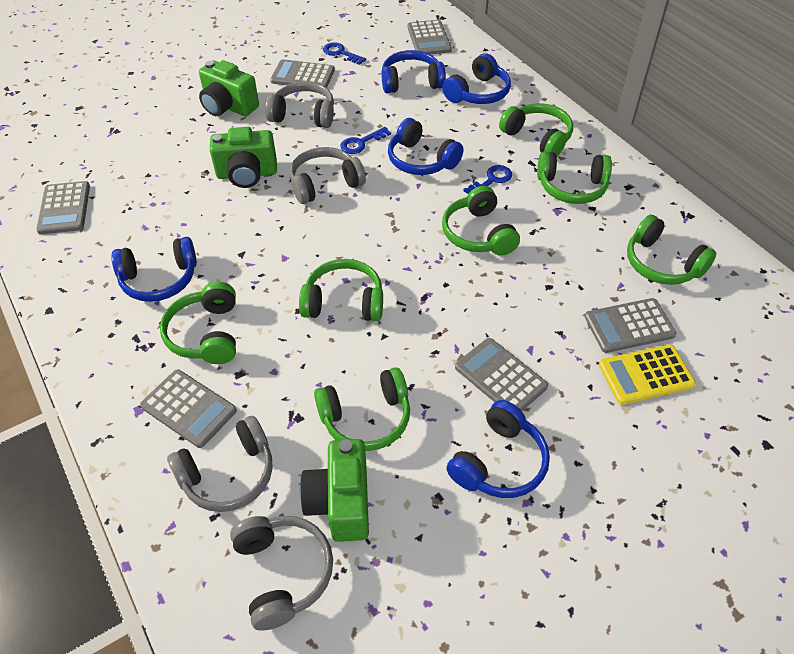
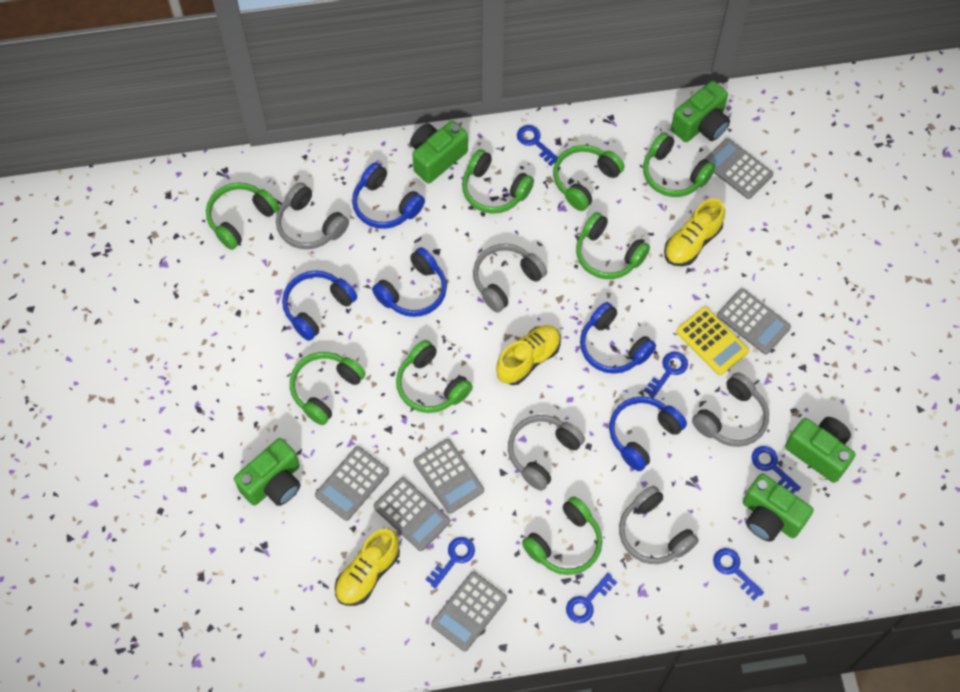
blue key: [323,42,366,65] [340,127,391,154] [464,165,512,194] = 3 -> [425,537,475,588] [517,125,558,166] [566,573,617,623] [643,352,688,398] [713,548,764,600] [751,446,801,493] = 6
green camera: [199,60,259,116] [210,127,277,188] [300,439,369,542] = 3 -> [234,438,301,506] [410,121,468,184] [671,81,730,142] [743,474,814,542] [785,417,855,483] = 5
green headphones: [160,282,236,364] [299,259,383,321] [314,367,410,451] [442,186,520,256] [499,103,573,156] [537,151,612,204] [627,215,717,285] = 7 -> [206,182,279,250] [290,352,366,425] [396,340,473,413] [462,149,534,214] [522,496,602,575] [553,145,625,211] [576,212,650,279] [643,132,715,197] = 8
grey headphones: [167,416,273,512] [230,516,333,631] [265,82,334,128] [290,147,366,204] = 4 -> [276,182,349,249] [473,244,547,313] [508,415,585,491] [619,486,699,564] [692,372,769,447] = 5
yellow shoe: none = 0 -> [335,529,400,606] [496,325,561,385] [664,199,725,266] = 3

